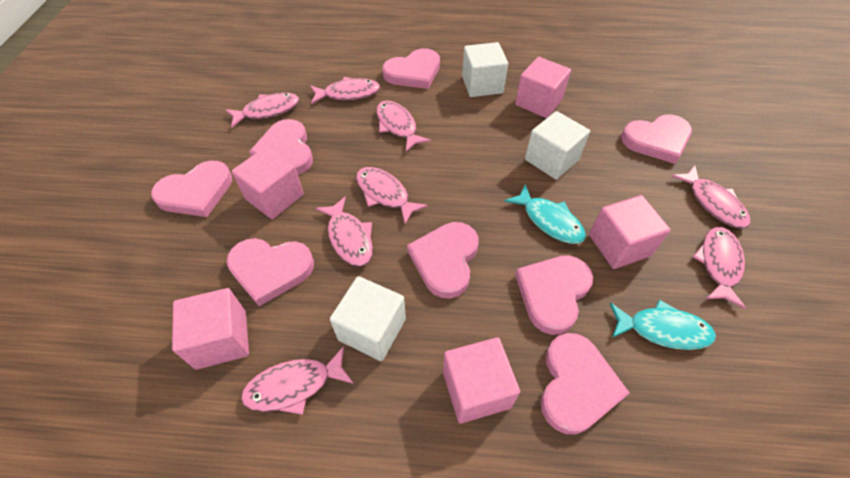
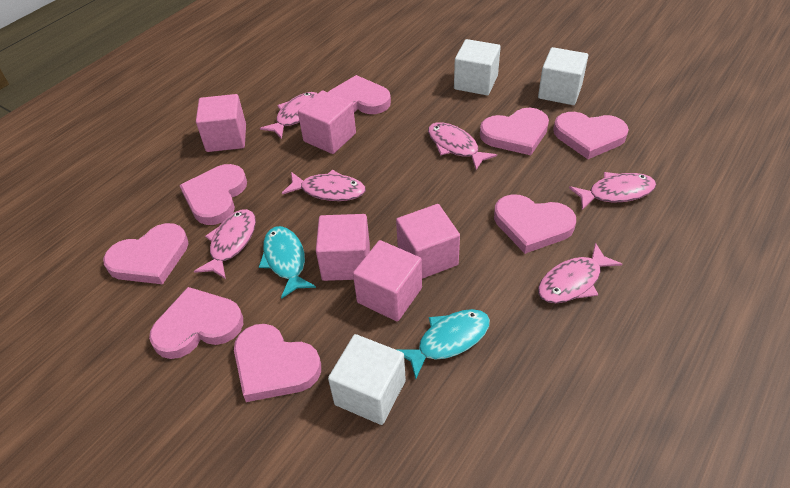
pink fish: [225,93,299,128] [241,346,354,415] [310,77,380,104] [316,196,373,267] [356,167,428,224] [376,101,431,152] [671,165,750,228] [693,227,746,309] = 8 -> [194,209,256,279] [260,92,318,139] [282,169,366,201] [428,122,497,170] [538,243,622,303] [569,172,656,210] = 6

